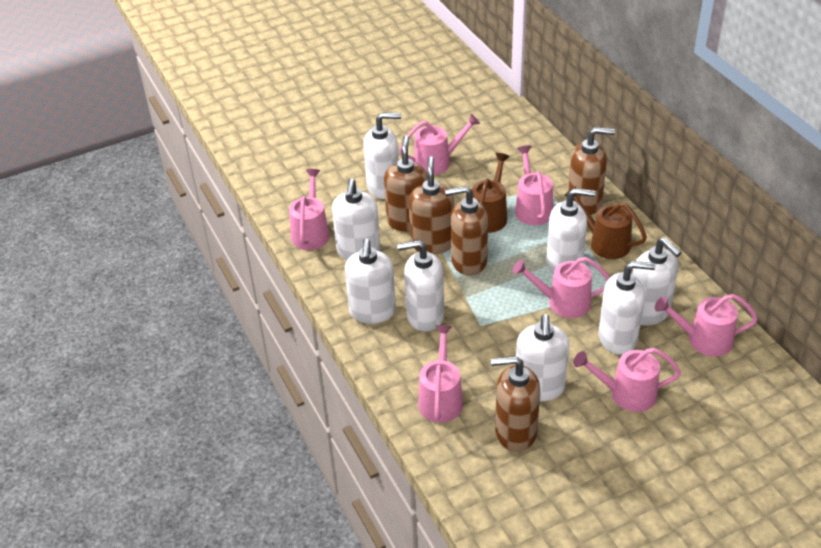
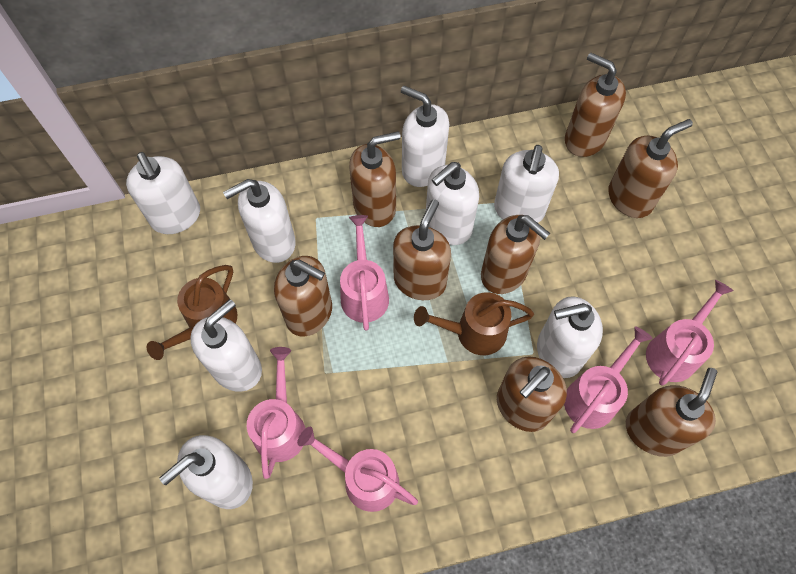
brown soap dispenser: [384,135,428,232] [409,156,454,254] [445,186,488,276] [491,356,540,452] [568,127,615,215] = 5 -> [274,256,332,337] [349,131,401,227] [393,199,451,300] [481,215,550,294] [497,356,567,432] [565,53,626,157] [609,119,693,218] [626,368,717,457] = 8
pink watering can: [289,169,329,250] [399,114,480,175] [418,325,463,423] [513,257,610,318] [515,145,553,225] [573,348,681,412] [655,294,758,357] = 7 -> [247,347,305,479] [297,427,418,512] [340,215,389,331] [564,326,653,433] [646,280,734,385] = 5

